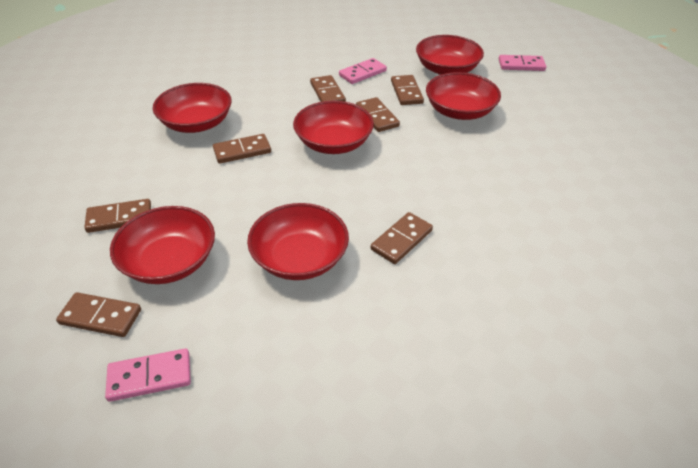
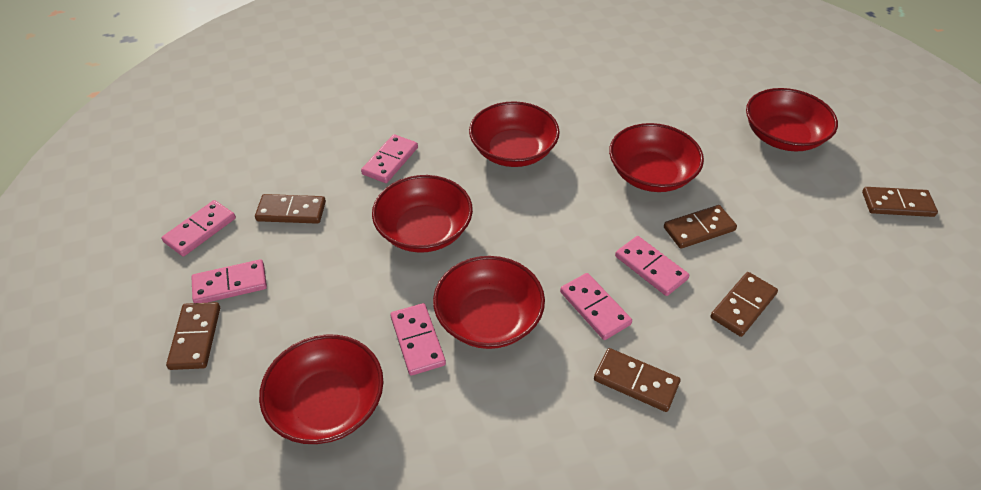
brown domino: [56,292,141,337] [84,199,151,233] [213,134,271,164] [310,75,346,102] [356,97,400,132] [371,212,433,264] [391,75,424,105] = 7 -> [166,302,220,370] [255,194,326,224] [594,348,680,412] [664,205,737,249] [710,272,778,337] [862,187,938,217] = 6
pink domino: [105,349,191,402] [339,58,387,84] [499,55,546,71] = 3 -> [162,200,236,256] [191,259,267,303] [361,134,418,183] [390,303,446,376] [560,273,632,340] [615,236,689,296] = 6

